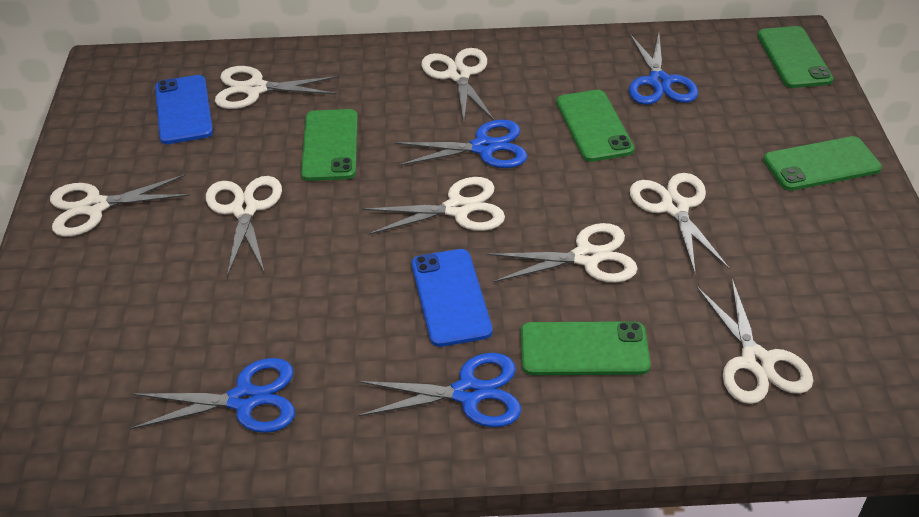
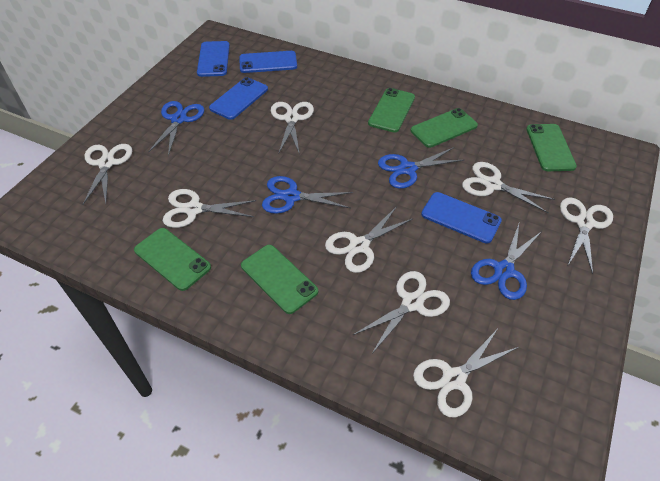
blue phone: [155,75,213,144] [412,249,492,347] = 2 -> [197,41,230,77] [209,77,268,120] [239,51,297,73] [421,192,502,243] = 4

